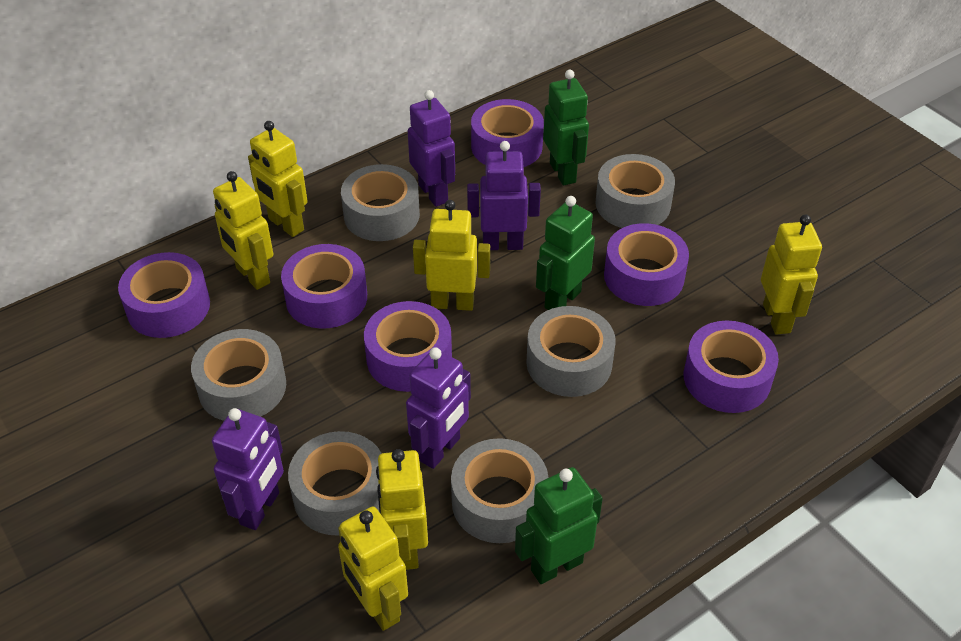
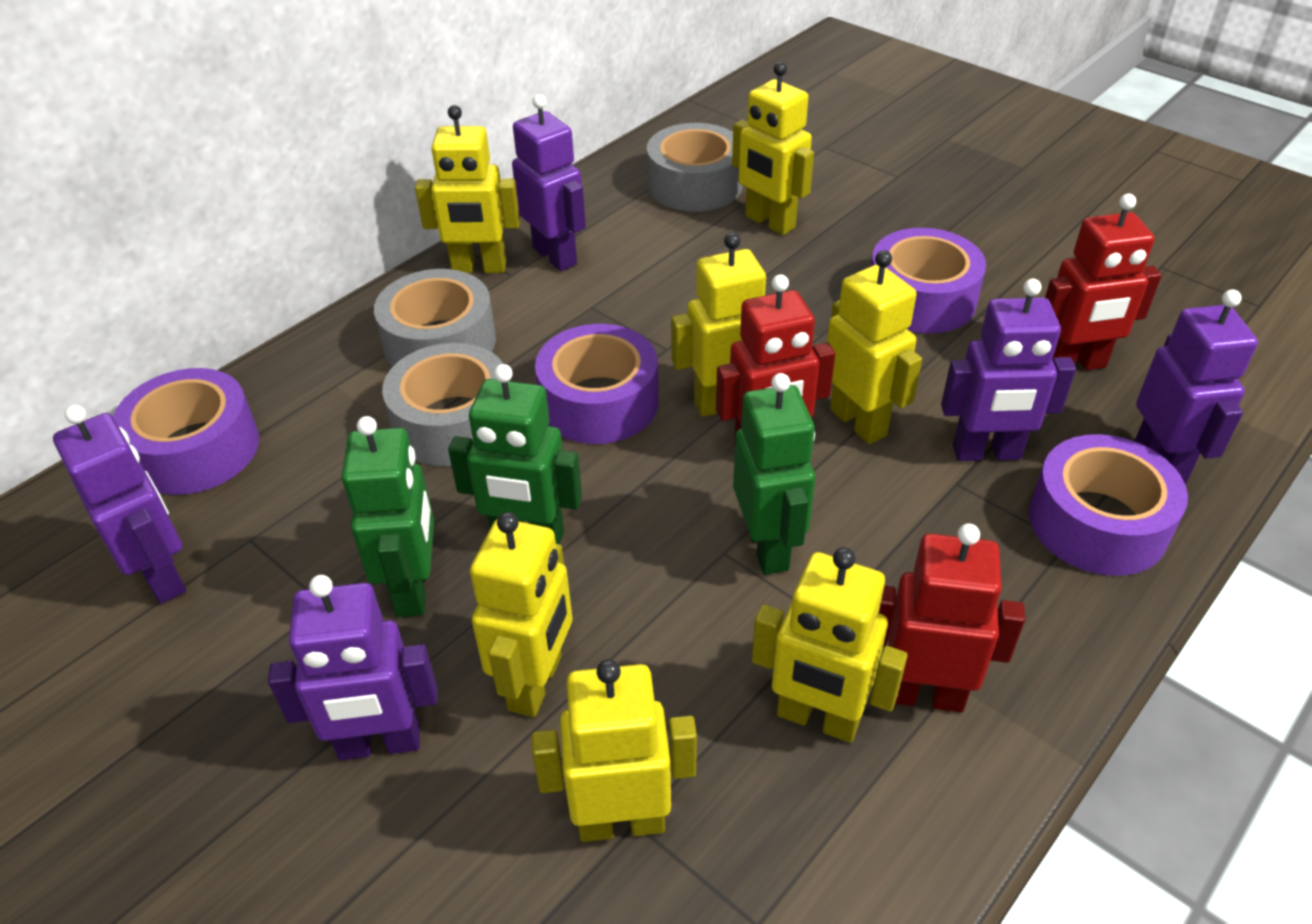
grey tape: [191,329,286,421] [288,431,382,536] [341,164,420,241] [451,438,548,543] [526,306,616,397] [595,154,675,228] = 6 -> [374,269,496,367] [382,343,503,466] [647,123,743,212] = 3
purple robot: [212,408,284,530] [406,347,471,469] [408,90,455,207] [467,141,541,250] = 4 -> [53,405,186,604] [268,575,437,760] [512,94,586,271] [941,278,1076,461] [1135,289,1258,485] = 5
purple tape: [118,252,210,338] [281,244,367,329] [364,301,452,392] [471,99,544,167] [604,223,689,306] [683,321,779,413] = 6 -> [113,368,259,495] [535,324,659,444] [871,228,986,333] [1029,434,1188,576] = 4
red robot: none = 0 -> [716,274,835,446] [879,523,1025,713] [1045,194,1162,370] = 3
yellow robot: [213,171,273,290] [248,121,307,237] [338,507,408,631] [376,449,428,570] [413,200,490,311] [761,214,822,335] = 6 -> [415,105,520,273] [470,512,572,717] [532,659,697,842] [671,232,766,417] [732,62,814,235] [752,547,908,743] [827,250,922,444] = 7

